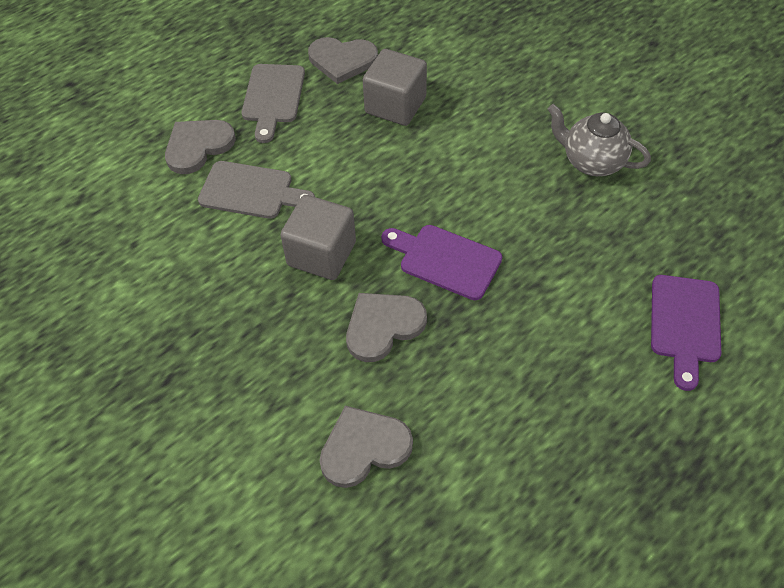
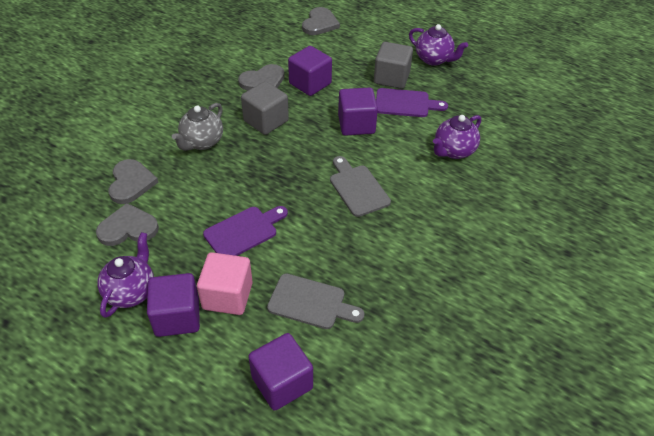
pink cube: none = 0 -> [197,252,253,315] = 1
purple cube: none = 0 -> [147,273,200,337] [248,333,313,411] [288,46,332,96] [338,88,378,136] = 4
purple teapot: none = 0 -> [97,232,154,318] [409,24,468,66] [433,115,481,159] = 3

